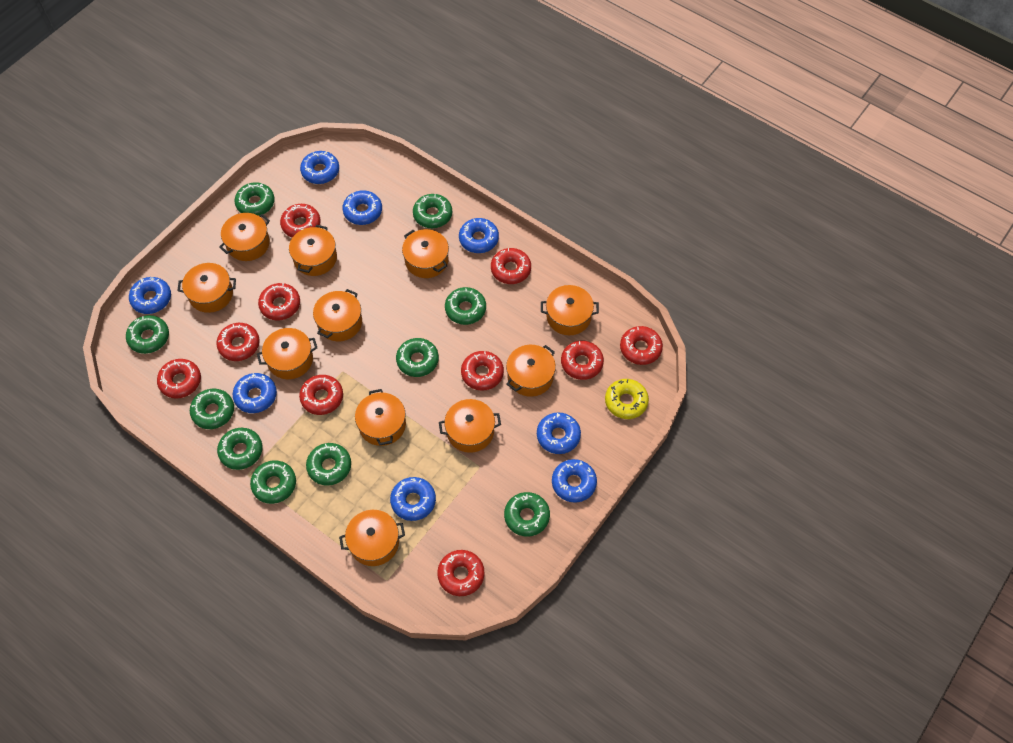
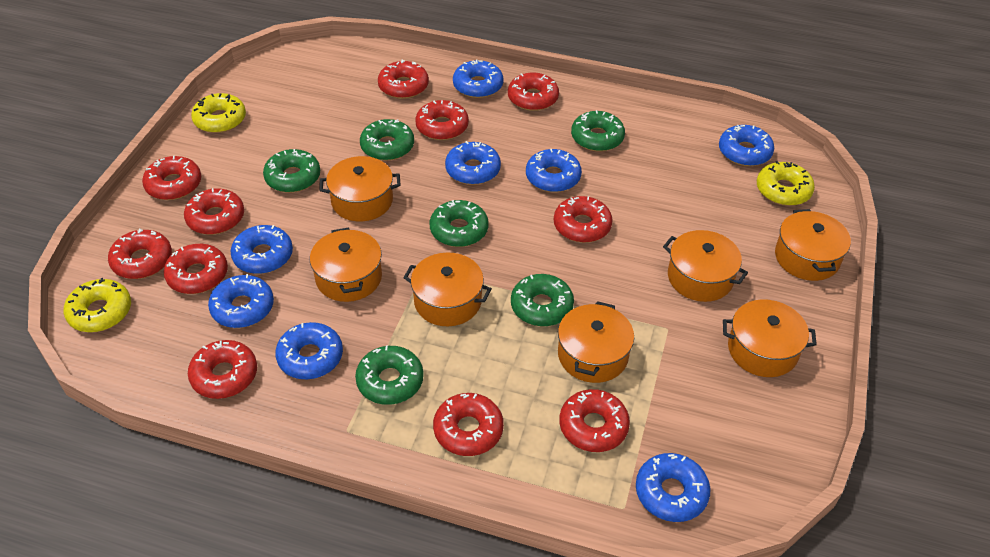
green donut: [126,315,169,354] [190,389,234,429] [217,428,263,470] [235,182,275,216] [250,461,296,504] [306,443,351,486] [396,338,439,377] [413,194,452,228] [445,287,486,325] [504,492,550,537] = 10 -> [263,149,320,193] [355,346,424,405] [360,119,414,161] [430,200,489,247] [511,274,574,327] [571,110,625,152] = 6
orange pot: [178,263,236,313] [219,213,270,261] [257,328,317,379] [289,225,337,276] [313,289,362,341] [339,510,405,566] [355,389,406,446] [402,229,449,278] [439,399,501,453] [506,345,556,397] [541,285,599,335] = 11 -> [310,227,382,302] [319,156,400,221] [403,253,492,326] [558,301,634,383] [663,230,748,302] [723,299,817,377] [775,209,851,281] = 7
red donut: [157,359,201,399] [216,323,260,361] [258,283,300,320] [280,204,321,237] [299,375,343,415] [437,550,485,596] [461,351,504,391] [491,248,531,284] [561,341,604,380] [620,326,663,365] = 10 -> [108,228,172,279] [142,156,201,200] [164,244,228,294] [184,188,244,235] [188,340,257,399] [378,60,429,99] [415,100,469,140] [433,393,504,456] [508,73,559,111] [554,196,613,243] [559,389,630,452] = 11
yellow donut: [605,379,649,419] = 1 -> [64,278,131,332] [191,93,246,133] [757,161,815,206] = 3

